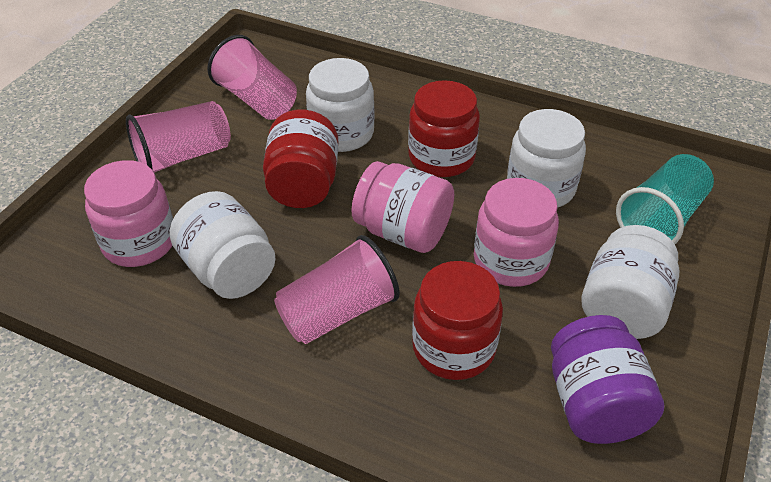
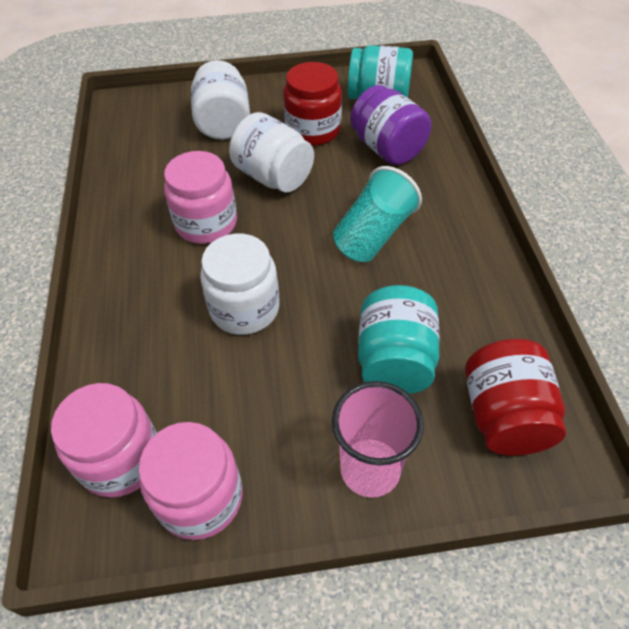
pink cup: [126,101,231,173] [207,35,297,120] [274,235,400,344] = 3 -> [332,381,424,498] = 1
red jar: [263,110,338,208] [408,80,480,177] [412,261,503,380] = 3 -> [283,62,342,146] [465,339,566,455] = 2
turquoise jar: none = 0 -> [348,45,413,99] [358,285,440,394] = 2
white jar: [170,191,276,299] [306,58,374,152] [507,109,586,208] [581,225,679,339] = 4 -> [191,60,250,140] [200,233,280,335] [229,112,314,193] = 3

